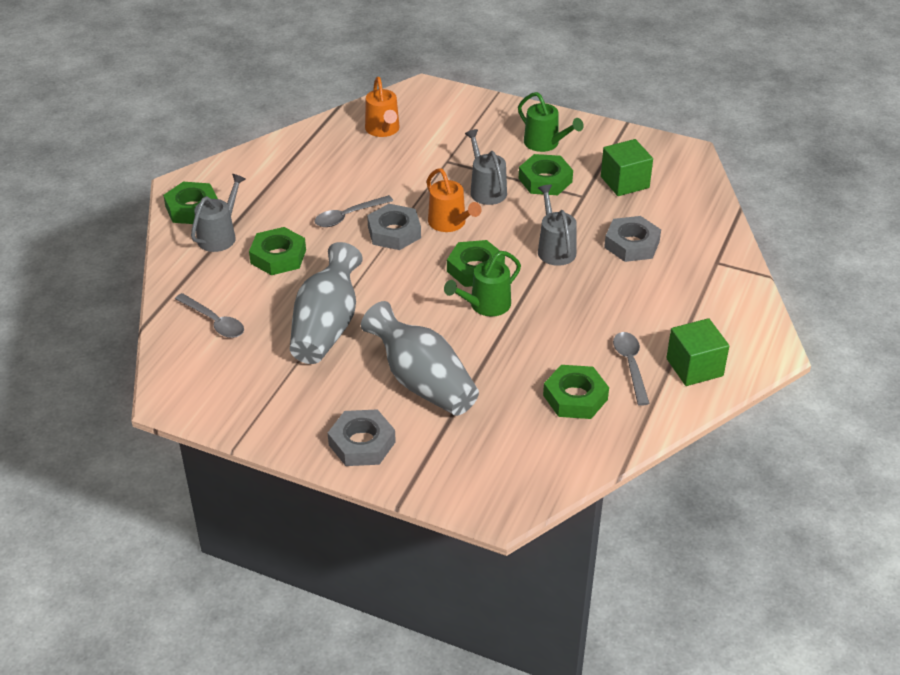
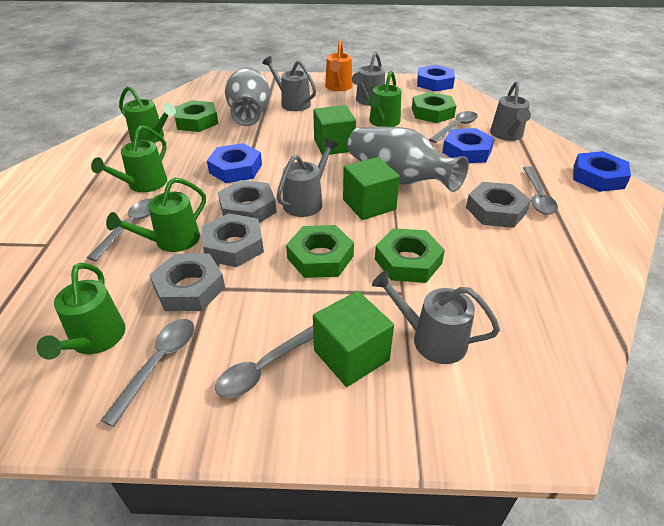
blue nut: none = 0 -> [207,143,262,183] [417,65,455,92] [442,128,495,163] [573,151,631,192] = 4
green cube: [601,139,653,196] [667,318,729,386] = 2 -> [313,105,356,156] [313,291,394,387] [343,157,400,220] = 3
green nut: [163,182,218,224] [249,227,306,275] [447,240,505,287] [519,154,573,195] [543,365,609,419] = 5 -> [174,100,218,132] [286,225,354,278] [375,228,445,283] [412,92,456,123] = 4
green watering can: [444,251,521,317] [518,92,584,152] = 2 -> [37,263,125,360] [91,125,167,192] [106,178,206,252] [119,86,176,143] [368,70,401,127] = 5
grey nut: [328,409,396,466] [367,204,421,250] [604,216,661,262] = 3 -> [150,253,225,311] [202,213,264,267] [218,180,277,223] [466,182,531,228] = 4
grey spoon: [175,293,244,338] [314,195,393,227] [613,332,650,406] = 3 -> [87,198,151,261] [101,319,194,427] [215,326,314,398] [429,111,478,143] [523,166,558,215] = 5
grey watering can: [191,174,246,252] [465,129,507,205] [538,185,577,266] = 3 -> [262,56,316,111] [277,138,338,217] [352,52,385,106] [372,271,500,364] [490,81,531,141] = 5
orange watering can: [365,77,400,137] [427,168,481,232] = 2 -> [325,39,353,91] = 1

